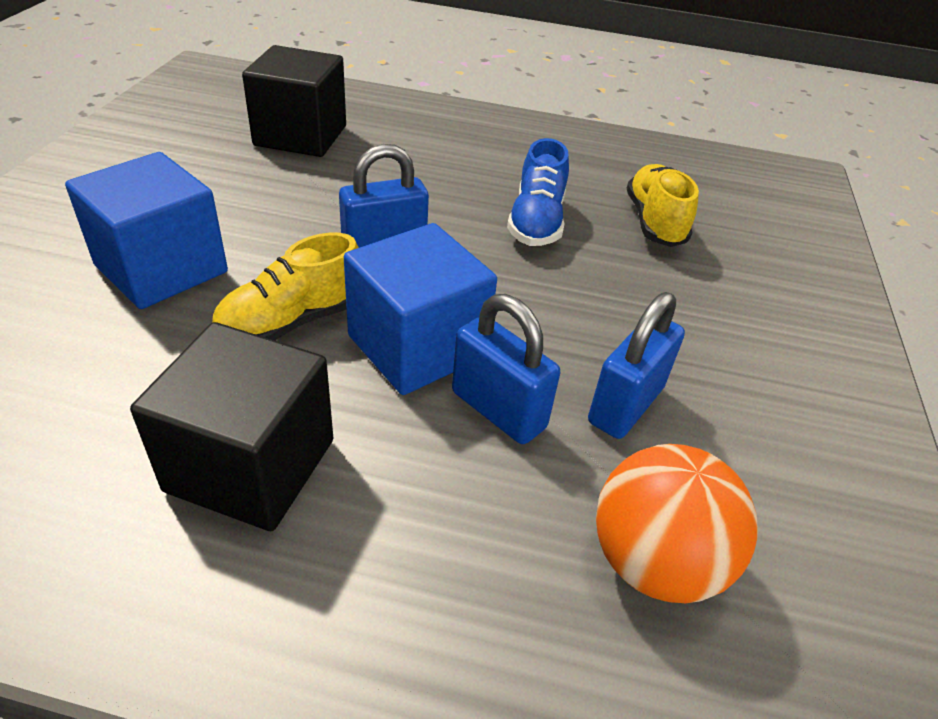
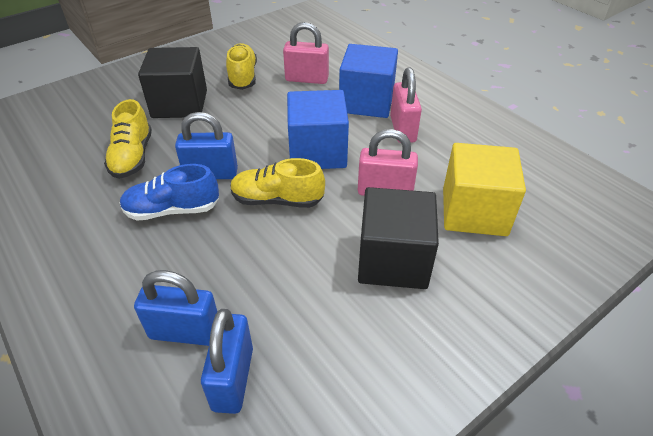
orange ball: [596,444,757,603] = 1 -> none = 0
pink padlock: none = 0 -> [283,22,329,84] [358,129,418,196] [390,67,422,143] = 3
yellow cube: none = 0 -> [443,143,526,236] = 1
yellow shoe: [212,233,359,340] [627,164,699,247] = 2 -> [104,99,152,179] [226,43,257,90] [230,158,325,208] = 3

